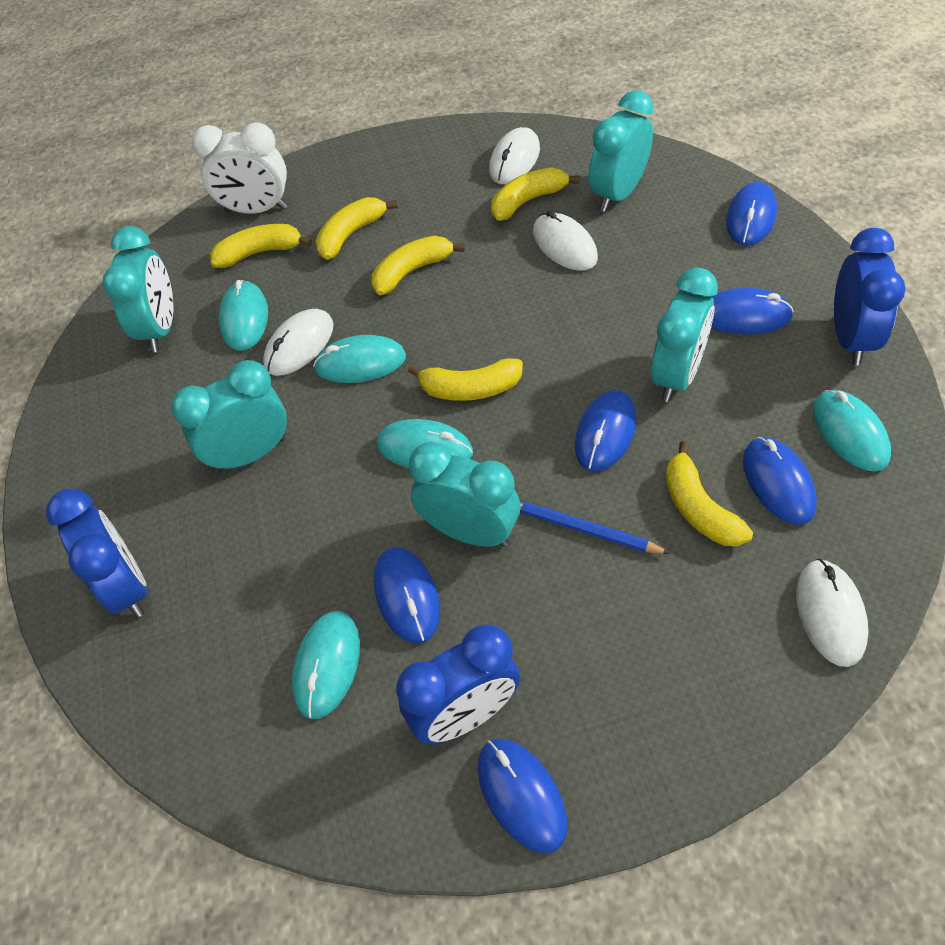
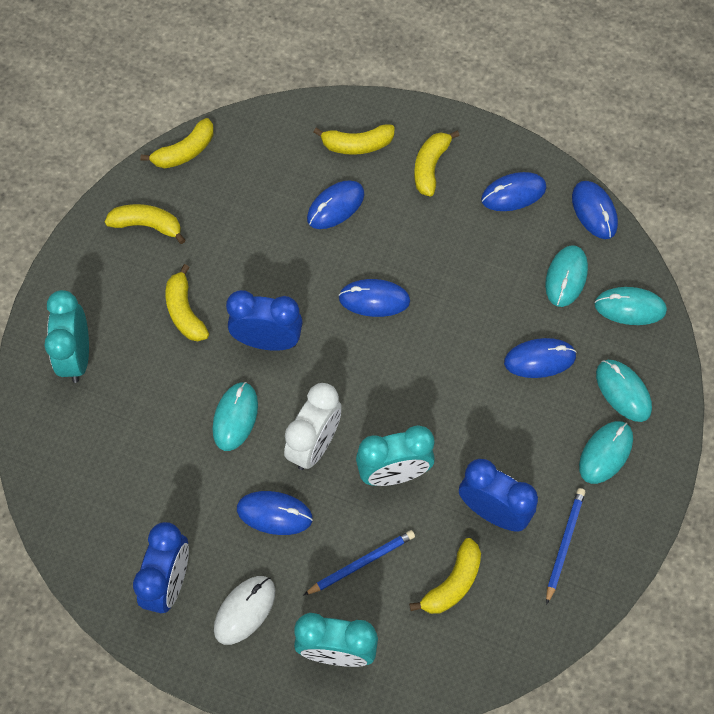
blue pencil: [520,500,670,554] = 1 -> [304,530,415,595] [546,488,586,605] = 2
turquoise clock: [102,226,173,353] [171,360,287,472] [409,442,520,547] [588,90,654,212] [651,268,718,402] = 5 -> [44,290,89,383] [294,613,378,667] [356,425,435,486] = 3
white mouse: [263,309,334,376] [489,127,540,184] [533,210,598,271] [796,559,869,667] = 4 -> [214,576,275,645] = 1

